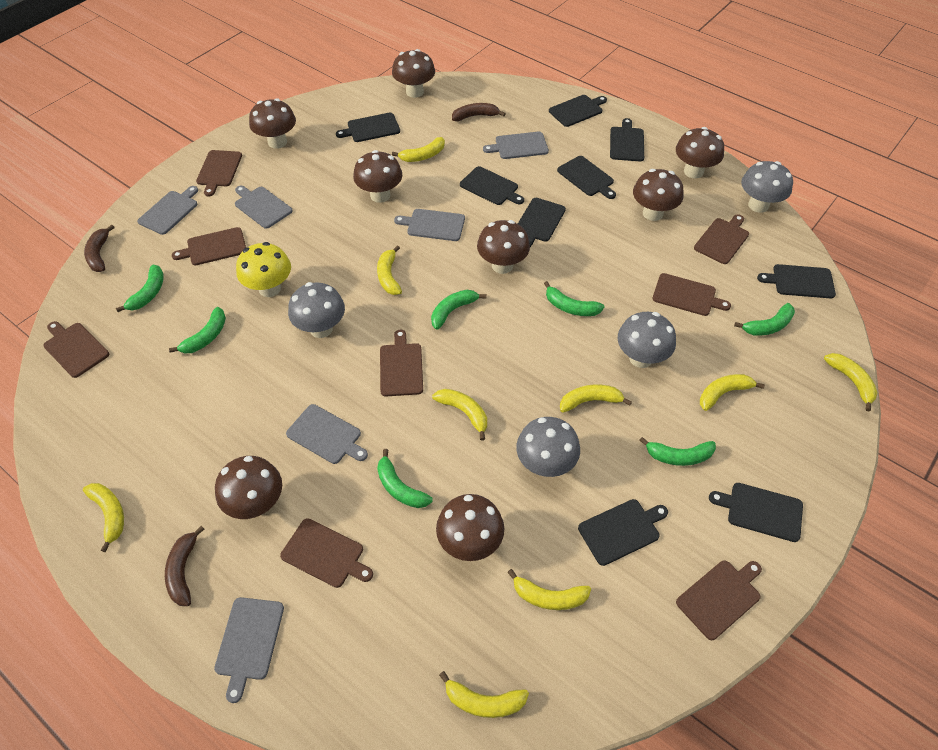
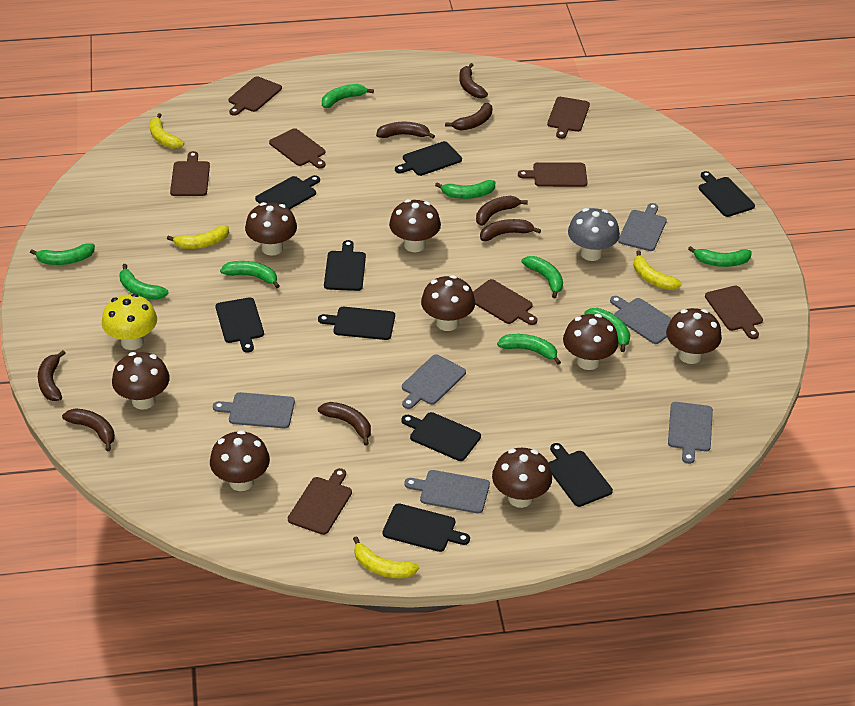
brown banana: [84,224,115,272] [165,526,204,606] [452,103,506,121] = 3 -> [38,350,65,401] [62,408,115,451] [318,402,371,445] [376,122,435,139] [445,103,493,131] [459,63,488,98] [476,196,528,226] [480,219,541,241] = 8
green banana: [116,265,164,312] [169,307,226,353] [377,449,433,508] [431,290,486,330] [544,281,605,316] [639,437,716,466] [734,303,795,336] = 7 -> [30,243,95,265] [119,264,169,300] [220,261,279,288] [322,84,374,108] [435,180,495,199] [497,334,561,365] [522,256,563,298] [584,308,630,352] [688,246,752,267] = 9
grey mushroom: [288,282,345,338] [516,417,580,477] [617,312,676,368] [741,161,793,213] = 4 -> [568,208,620,261] = 1
yellow banana: [83,483,124,552] [377,245,402,295] [392,137,445,162] [432,389,487,441] [439,671,529,718] [507,569,591,610] [560,384,632,413] [700,374,765,411] [824,353,878,411] = 9 -> [150,113,184,149] [167,225,229,249] [353,536,419,578] [634,250,682,290] = 4

